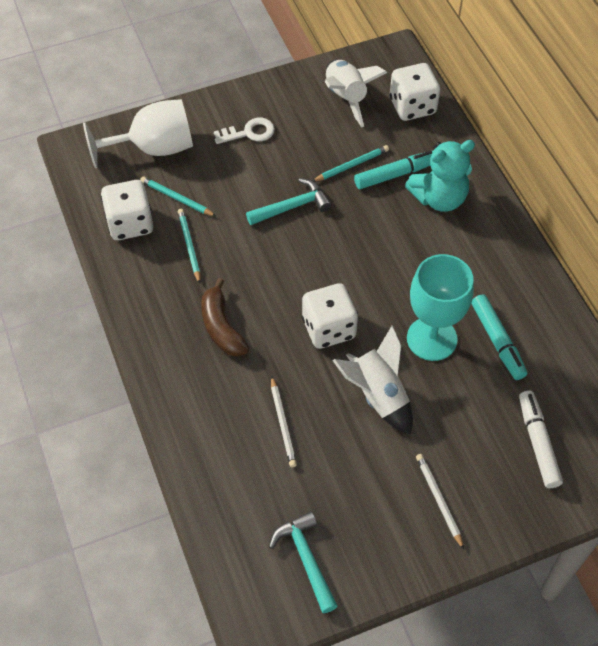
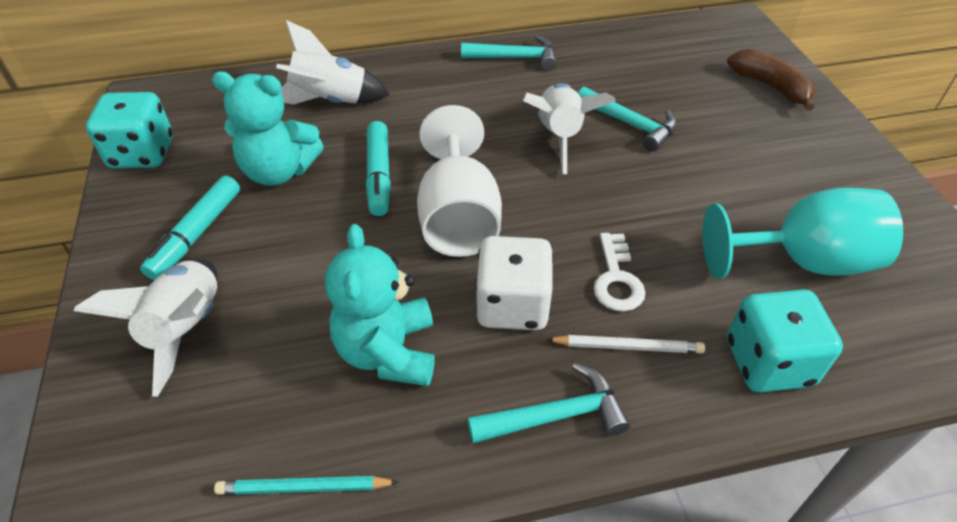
turquoise dice: none = 0 -> [86,92,173,169] [727,289,843,393] = 2
turquoise hammer: [246,178,331,225] [269,511,338,614] = 2 -> [461,35,557,71] [467,363,630,443] [578,87,677,152] = 3
turquoise pencil: [140,176,216,216] [178,209,201,284] [313,145,389,182] = 3 -> [214,476,399,495] = 1
turquoise teddy bear: [405,140,475,212] = 1 -> [212,71,324,186] [325,224,435,386] = 2
white dice: [101,180,153,240] [302,283,358,349] [390,63,440,121] = 3 -> [475,236,553,330] = 1
white marker: [519,391,563,488] = 1 -> none = 0
white pencil: [271,376,297,467] [416,454,464,550] = 2 -> [546,335,705,353] = 1
white rocket: [325,60,387,127] [332,325,413,434] = 2 -> [74,259,218,397] [276,20,390,104] [523,83,616,174] = 3

